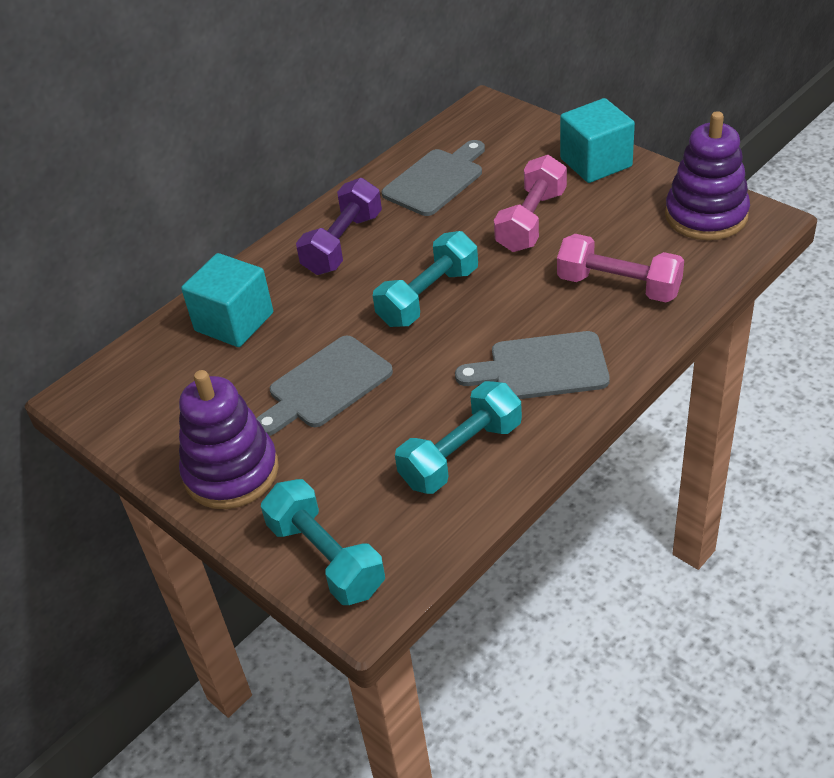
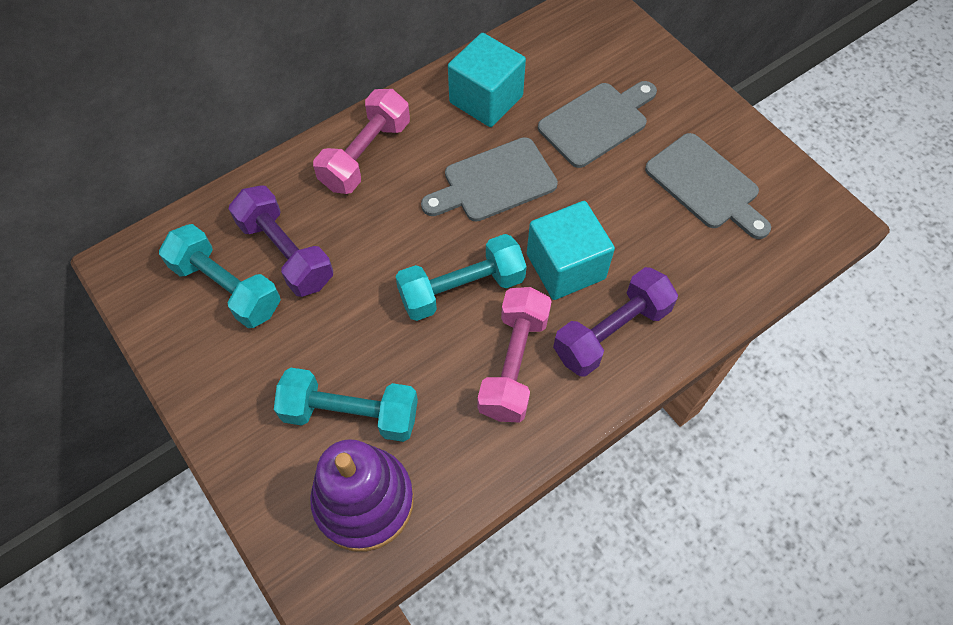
purple dumbbell: [296,178,382,275] = 1 -> [229,185,333,297] [553,267,678,377] = 2
purple stacking toy: [179,370,279,509] [665,111,750,240] = 2 -> [310,439,414,552] = 1

